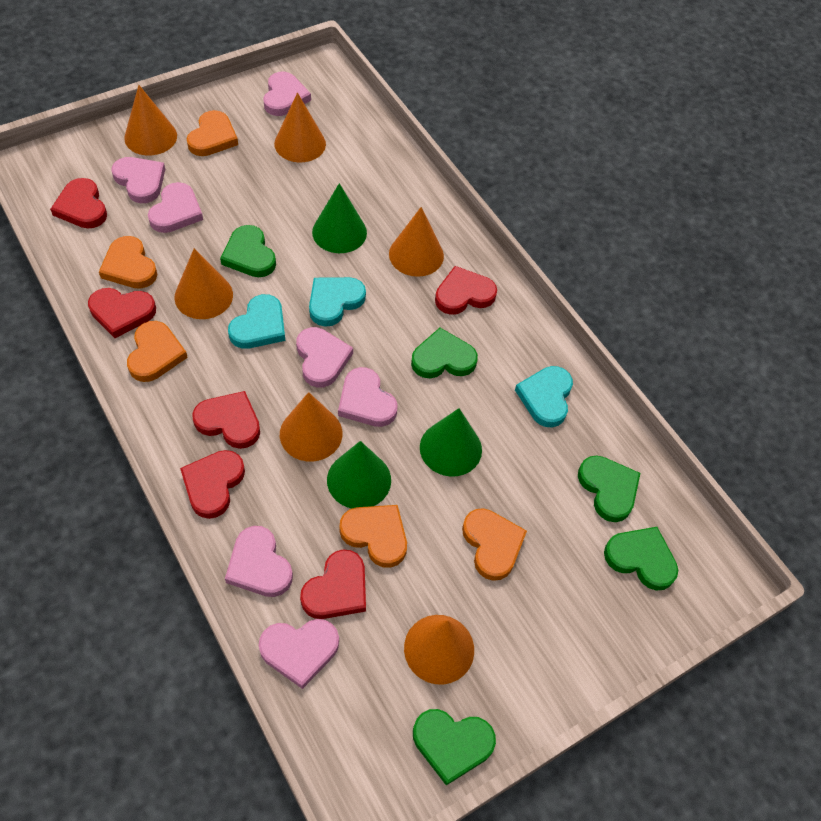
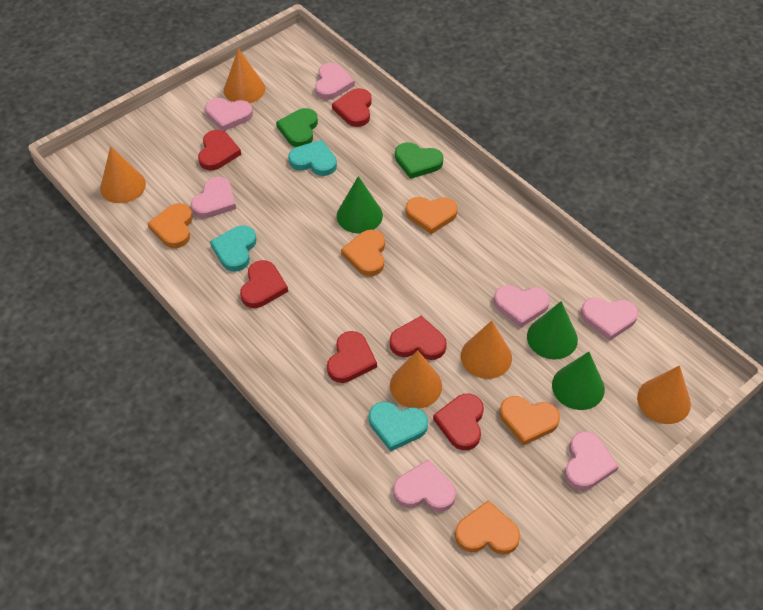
green heart: [220,225,276,277] [411,328,478,378] [413,709,496,786] [578,455,640,522] [604,527,678,591] = 5 -> [276,108,318,147] [395,142,443,179] = 2
orange cone: [124,85,177,155] [175,248,233,319] [274,92,326,162] [280,392,342,462] [389,207,444,277] [404,615,474,685] = 6 -> [100,146,146,203] [224,48,265,103] [390,350,442,409] [461,320,512,379] [637,365,691,424] = 5

